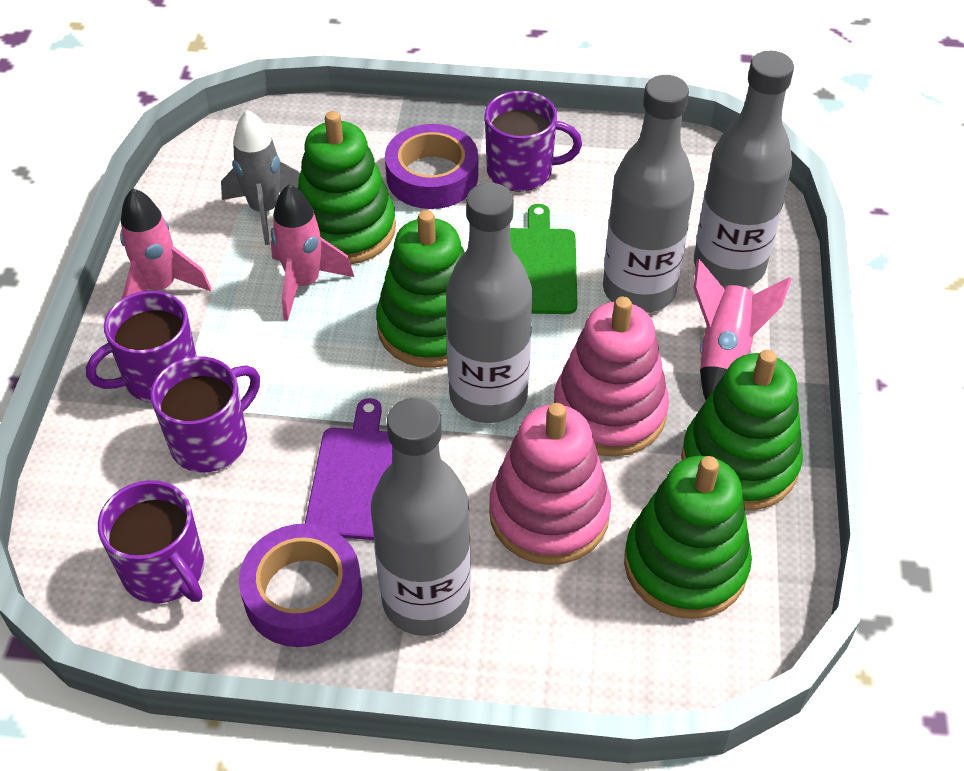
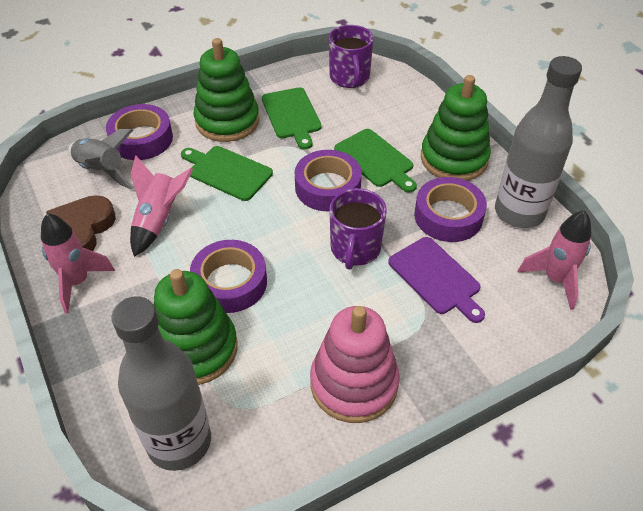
brown heart: none = 0 -> [46,195,116,251] = 1
green cutting board: [510,204,577,314] = 1 -> [181,146,273,201] [262,87,322,150] [334,129,417,193] = 3
green stacking toy: [298,111,396,264] [376,210,465,368] [624,456,752,619] [681,350,803,511] = 4 -> [154,269,238,385] [194,38,259,142] [421,75,491,181] = 3
grey bottle: [371,398,471,636] [446,183,532,423] [603,75,694,313] [694,51,794,287] = 4 -> [111,296,211,471] [495,56,582,228] = 2
pink stacking toy: [489,403,611,565] [554,296,669,457] = 2 -> [310,306,400,423] = 1
purple mug: [86,291,197,403] [98,480,204,604] [150,356,260,472] [485,91,582,192] = 4 -> [329,25,374,88] [329,188,387,270] = 2
purple tape: [239,524,362,647] [385,124,478,209] = 2 -> [106,104,173,160] [190,240,267,313] [295,150,362,212] [414,177,487,242] = 4

